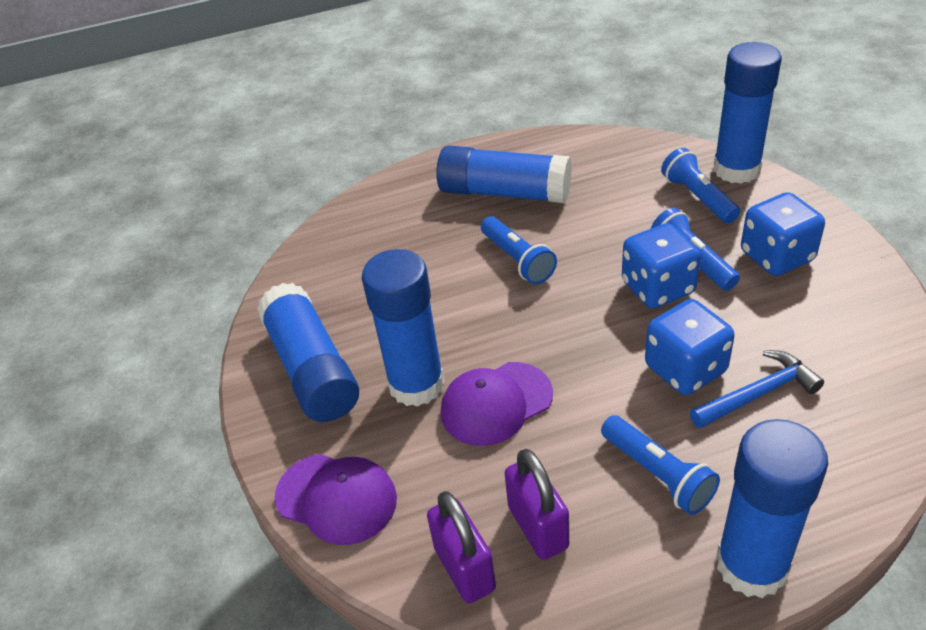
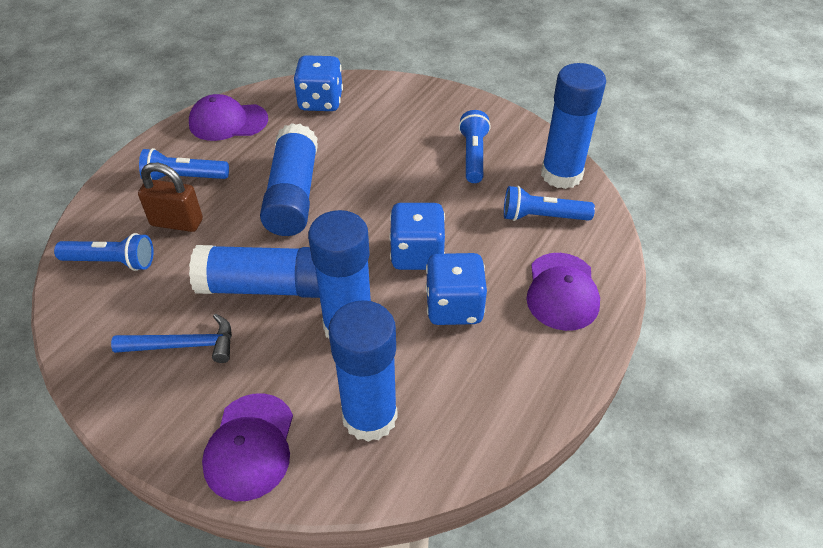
brown padlock: none = 0 -> [138,163,203,232] = 1
purple cap: [275,454,397,545] [441,362,553,446] = 2 -> [189,94,268,141] [202,393,293,501] [526,253,600,331] = 3
purple padlock: [427,491,496,604] [505,449,569,560] = 2 -> none = 0

